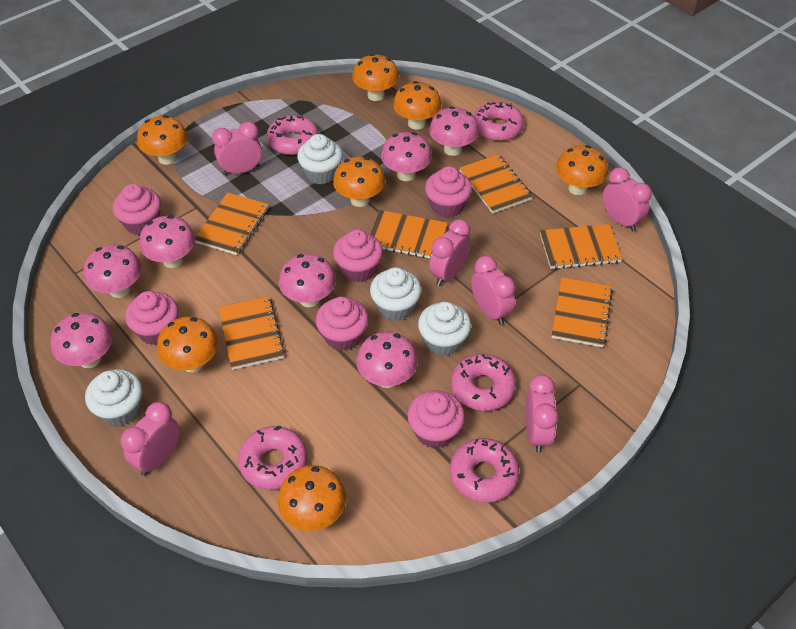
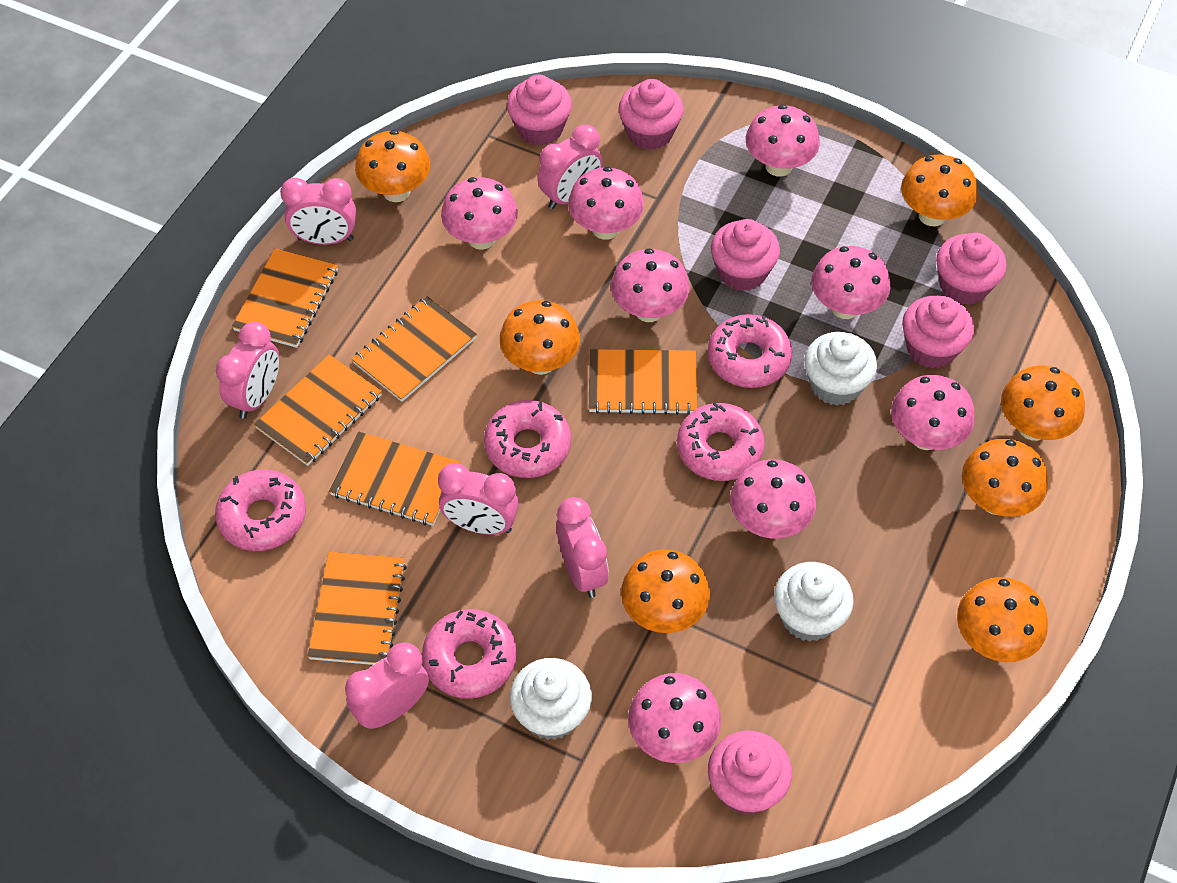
pink mushroom: [51,313,113,368] [84,244,142,298] [139,215,196,268] [279,254,336,307] [356,332,418,388] [381,132,432,181] [429,106,479,156] = 7 -> [441,177,518,250] [568,167,644,240] [611,248,690,322] [628,673,721,763] [730,460,816,539] [746,104,820,177] [811,246,890,319] [891,375,975,450] = 8
white cupcake: [85,369,142,426] [297,134,343,184] [370,267,422,321] [418,302,471,356] = 4 -> [510,658,592,740] [774,562,854,642] [804,332,877,406] = 3

